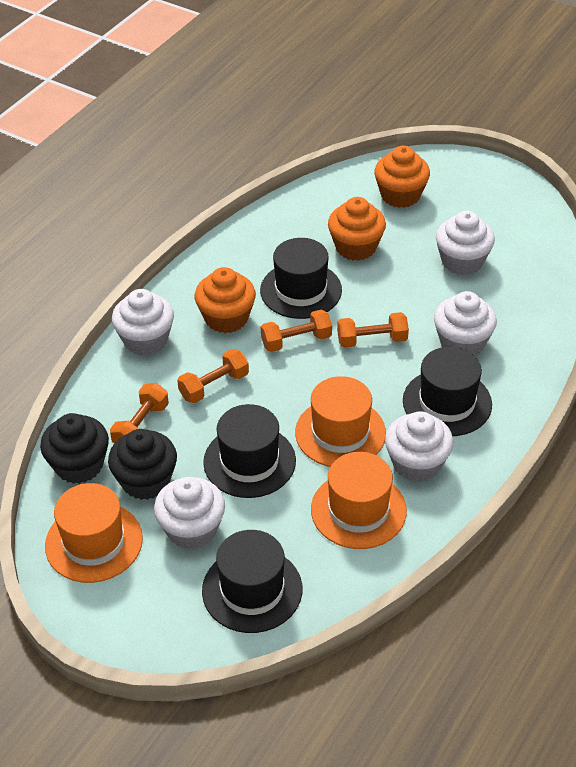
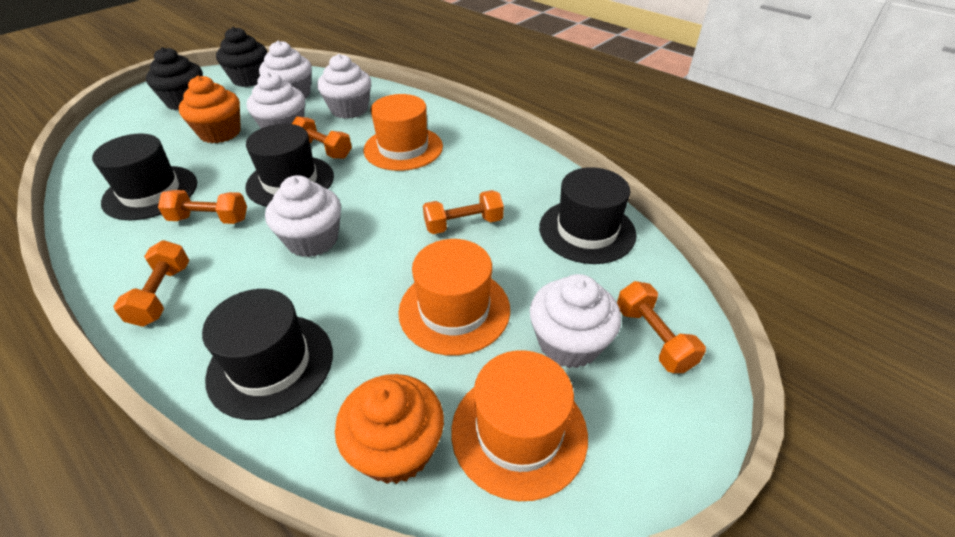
orange cupcake: [195,267,256,333] [328,197,386,261] [374,146,430,208] = 3 -> [179,76,241,143] [335,374,444,484] = 2
orange dumbbell: [110,383,169,443] [177,349,249,403] [261,310,332,352] [337,312,409,348] = 4 -> [113,240,189,327] [158,190,247,224] [292,116,352,159] [423,190,504,234] [617,281,706,373] = 5

